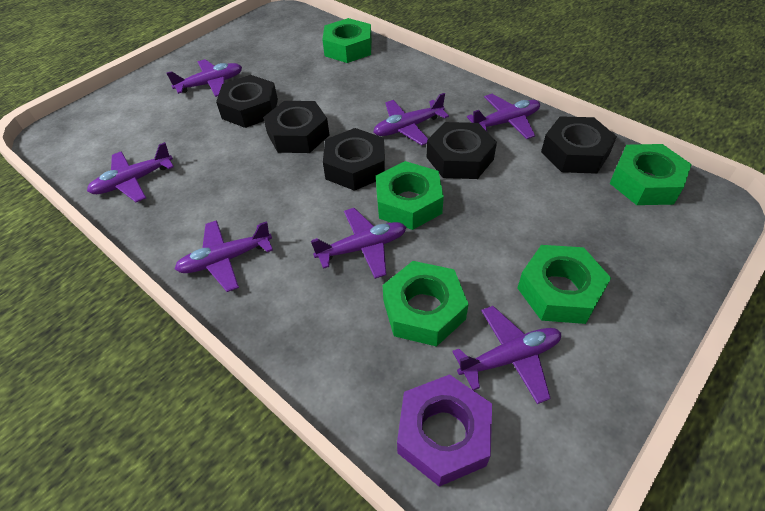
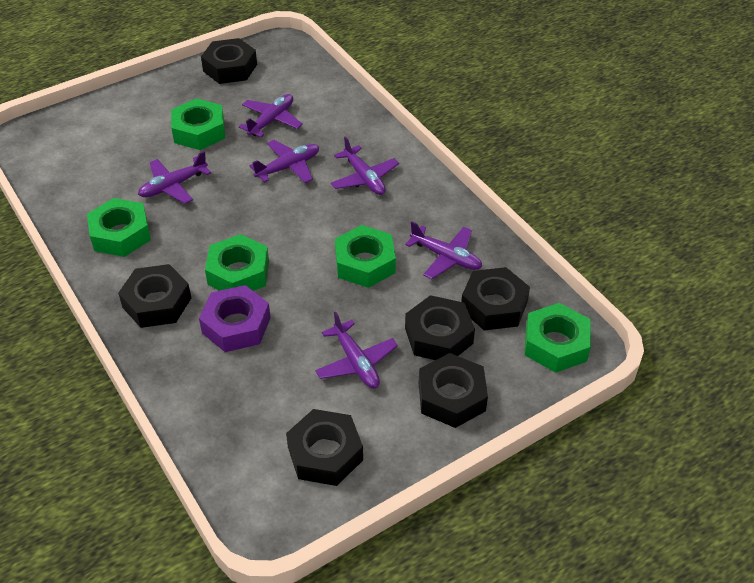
black nut: [216,75,278,128] [263,101,329,153] [323,128,385,191] [426,122,497,179] [541,116,617,174] = 5 -> [118,264,191,328] [201,38,257,84] [286,409,363,486] [405,295,475,360] [419,353,488,428] [461,267,530,330] = 6
purple plane: [87,142,174,202] [166,59,242,97] [175,220,273,292] [311,208,406,279] [374,93,449,145] [452,306,561,404] [467,94,540,139] = 7 -> [138,151,211,204] [239,94,303,137] [249,140,319,183] [315,312,398,388] [331,136,399,195] [405,221,482,279] = 6

